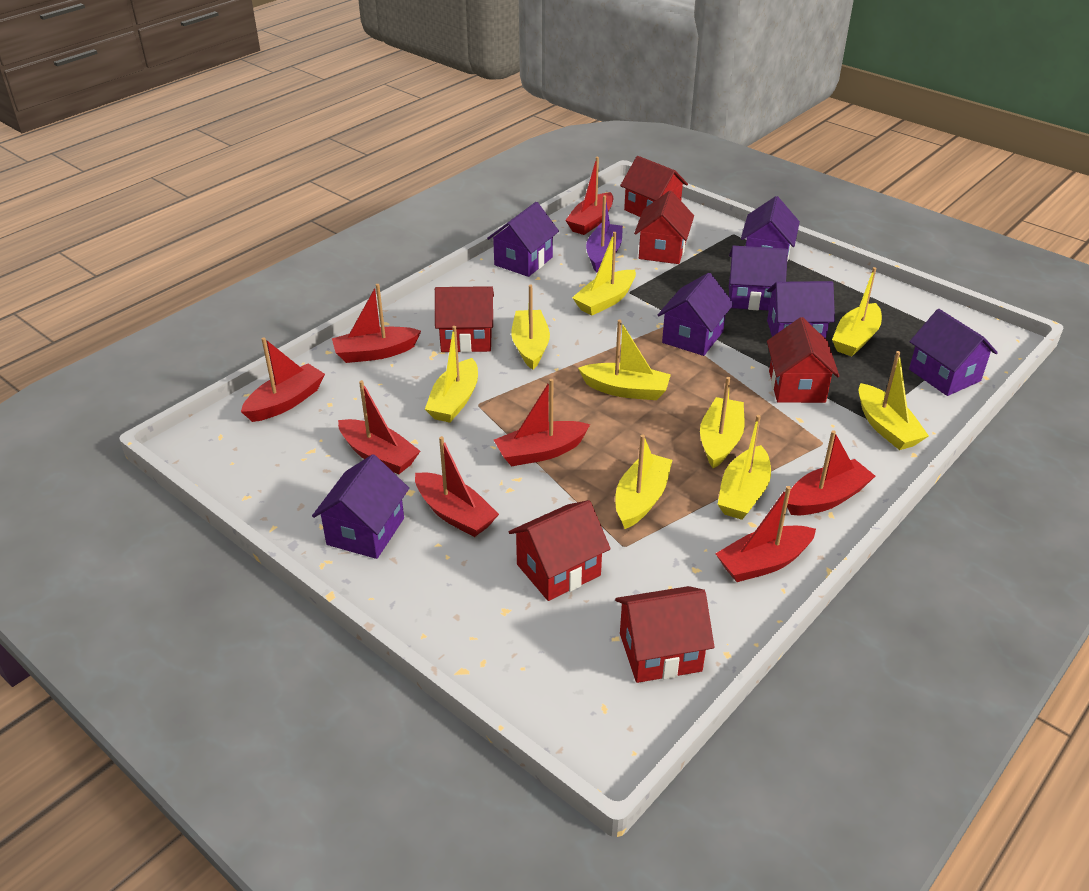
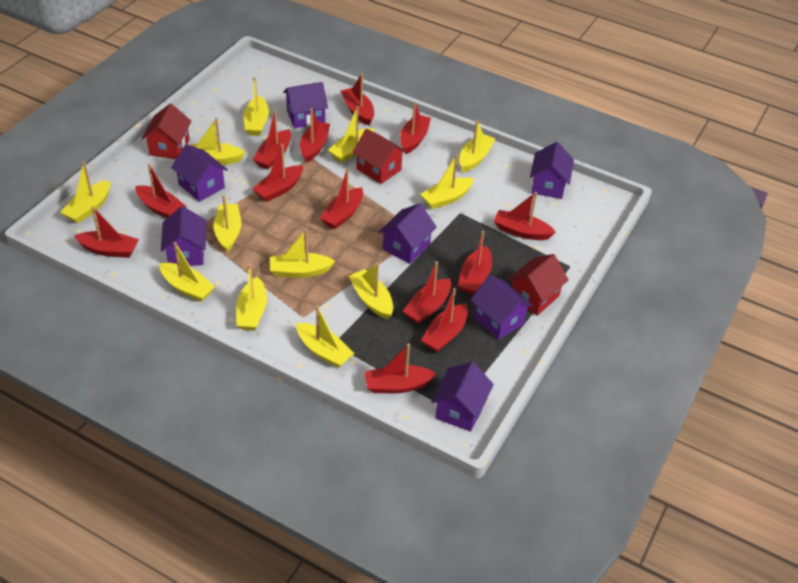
purple boat: [586,195,623,273] = 1 -> none = 0
red boat: [241,337,325,422] [332,284,421,363] [338,380,420,474] [415,436,499,537] [494,379,590,466] [565,157,613,235] [715,486,816,582] [787,430,875,515] = 8 -> [74,206,139,258] [135,163,187,218] [252,144,303,202] [253,110,291,169] [300,109,330,163] [320,168,363,229] [341,73,374,125] [365,343,437,393] [400,101,431,154] [403,261,451,324] [421,288,468,352] [458,231,492,295] [494,192,556,240] = 13
red house: [435,286,494,353] [509,500,611,601] [615,586,714,683] [620,156,688,217] [634,191,694,264] [767,317,839,403] = 6 -> [142,104,192,159] [352,129,407,184] [508,254,569,316] = 3
yellow boat: [425,326,478,423] [511,285,550,370] [572,232,636,316] [578,320,671,400] [615,434,672,529] [700,377,744,468] [718,415,771,520] [832,267,882,356] [858,351,929,450] = 9 -> [60,162,110,223] [159,242,215,302] [188,118,245,165] [213,195,241,252] [236,264,267,331] [244,77,269,136] [270,229,335,278] [296,305,354,368] [328,106,374,163] [349,263,393,319] [420,154,474,209] [459,120,495,172] = 12

